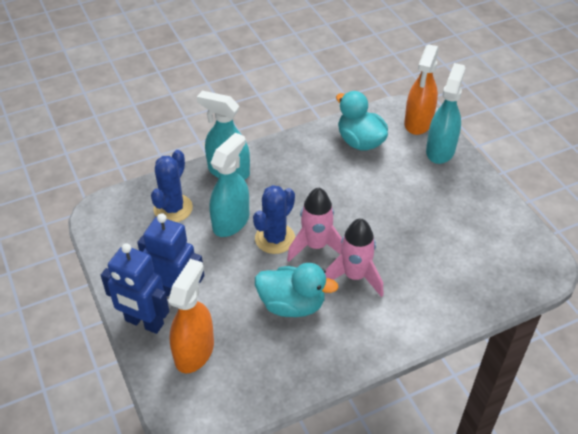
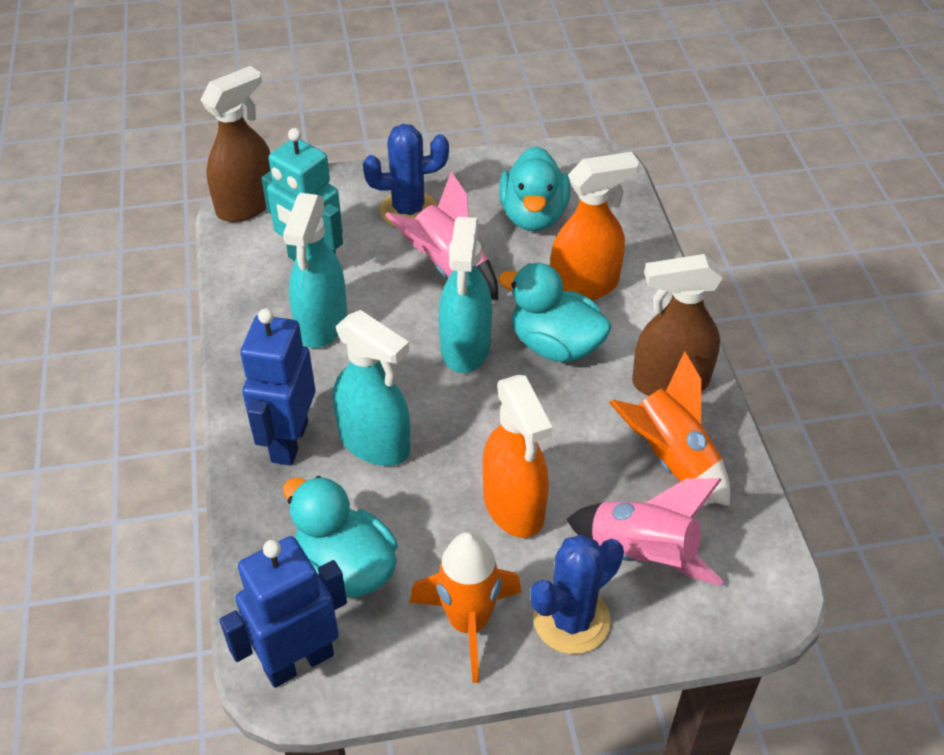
brown spray bottle: none = 0 -> [200,66,270,222] [632,254,723,396] = 2
orange rocket: none = 0 -> [410,532,521,683] [609,351,730,506] = 2
turquoise duck: [255,263,339,317] [336,91,388,150] = 2 -> [283,476,397,598] [498,263,612,362] [499,146,571,231] = 3
turquoise robot: none = 0 -> [261,128,343,261] = 1

